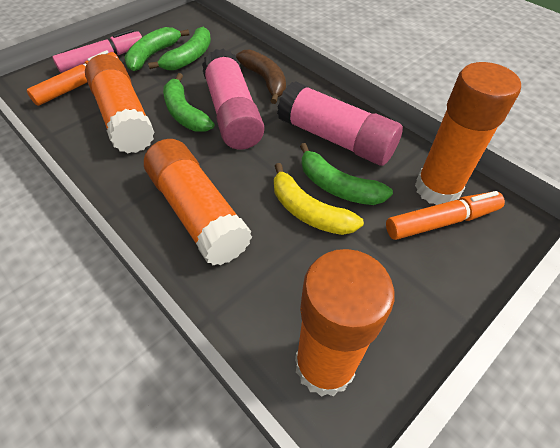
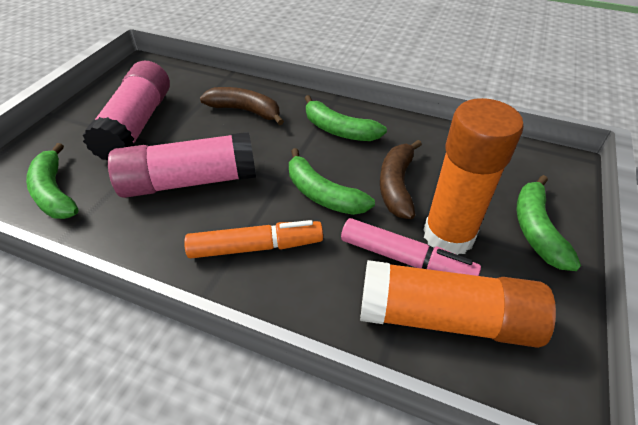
brown banana: [236,49,286,104] = 1 -> [200,87,284,125] [380,140,422,219] = 2
orange glue stick: [85,54,155,154] [144,139,252,265] [295,249,394,397] [415,62,521,205] = 4 -> [360,260,556,348] [423,98,524,255] = 2
orange marker: [27,50,119,106] [386,191,505,240] = 2 -> [184,220,323,258] = 1
yellow banana: [274,163,364,235] = 1 -> none = 0

